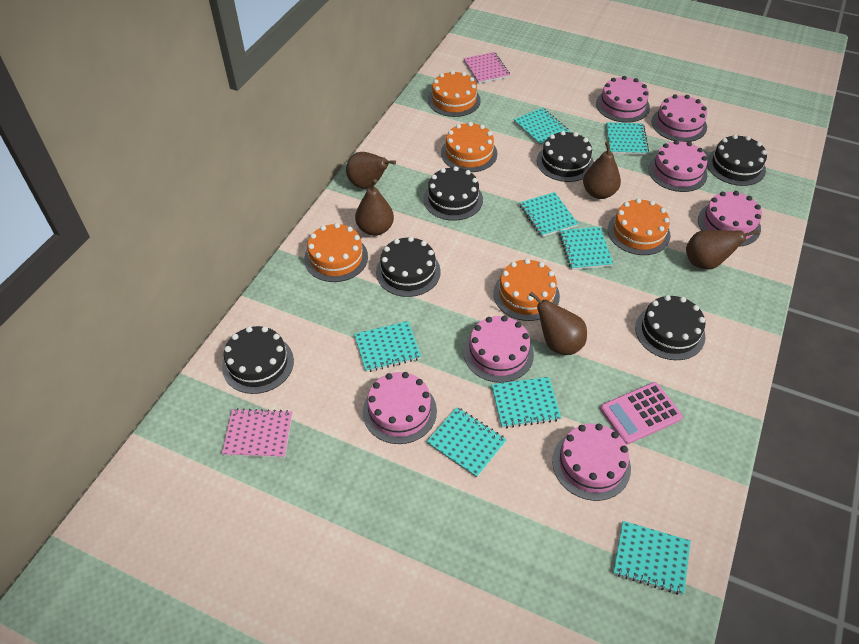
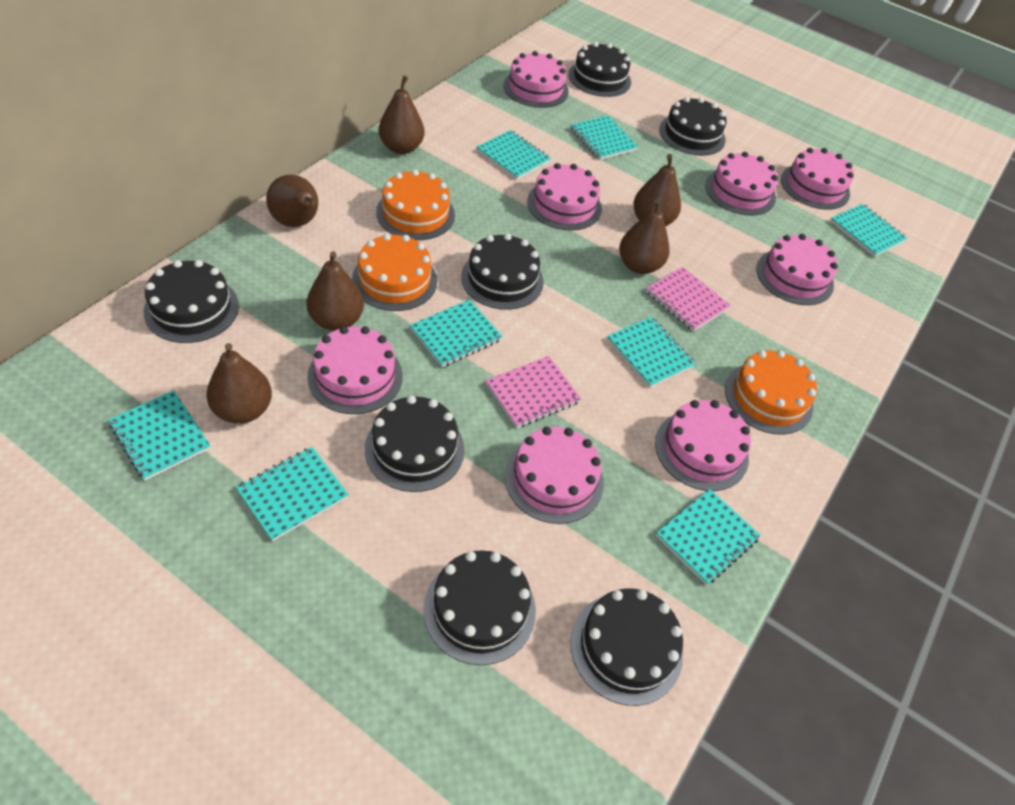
black cake: [222,326,294,394] [376,237,441,297] [423,166,483,221] [537,131,594,182] [635,295,705,360] [707,134,767,186] = 6 -> [144,260,239,343] [365,395,465,492] [424,550,536,665] [461,234,544,310] [568,42,631,97] [571,588,683,706] [659,97,727,156] = 7
brown pear: [346,152,396,189] [355,179,394,236] [529,291,587,355] [583,141,621,199] [686,230,759,270] = 5 -> [206,343,272,424] [266,175,318,227] [306,251,364,331] [379,75,424,154] [619,199,670,274] [633,154,681,226] = 6
orange cake: [304,223,368,282] [428,71,481,117] [441,122,497,172] [493,259,560,321] [608,198,670,255] = 5 -> [352,233,437,311] [376,169,455,240] [725,350,817,435] = 3
pink cake: [363,372,437,444] [463,316,534,383] [552,424,631,501] [596,76,650,123] [648,140,707,192] [651,94,707,142] [698,191,762,247] = 7 -> [307,326,403,414] [504,51,568,108] [505,427,604,524] [527,163,602,231] [655,400,751,491] [705,152,778,215] [756,234,838,305] [781,148,854,210] = 8
pink calculator: [600,382,683,444] = 1 -> none = 0

